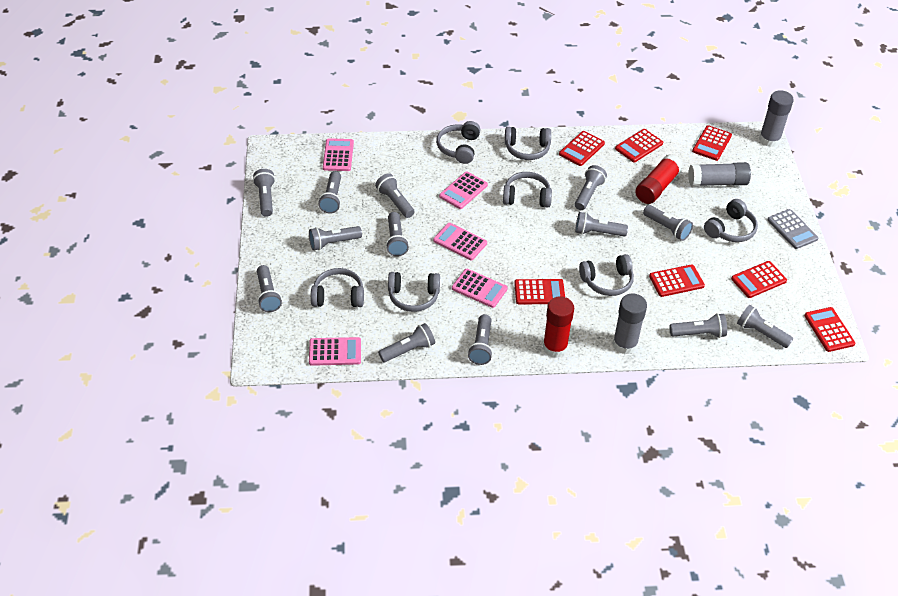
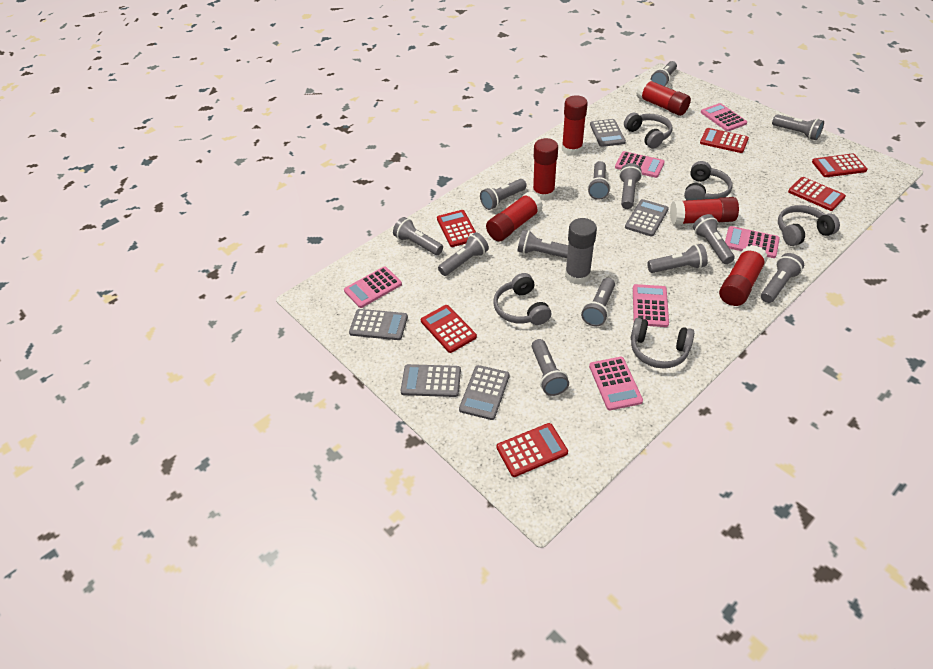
grey calculator: [767,209,818,249] = 1 -> [349,309,408,340] [400,364,461,397] [459,365,510,420] [590,119,626,147] [625,199,669,237] = 5
grey glue stick: [612,293,647,354] [688,162,751,187] [759,90,794,147] = 3 -> [565,218,597,285] = 1
grey headphones: [311,268,364,307] [388,272,440,312] [436,121,480,164] [503,172,552,208] [505,127,551,160] [579,254,634,296] [704,199,758,242] = 7 -> [493,273,551,325] [624,112,672,149] [631,318,694,368] [684,161,733,200] [778,205,840,246] = 5
pink calculator: [309,337,361,366] [323,138,354,171] [433,223,487,260] [439,171,488,209] [452,269,508,308] = 5 -> [344,267,402,308] [589,357,643,410] [615,151,665,178] [633,284,669,327] [701,103,747,131] [725,226,780,258] = 6
red calculator: [514,279,565,305] [559,131,605,166] [615,129,663,162] [649,264,705,297] [692,125,732,161] [731,261,787,298] [804,307,855,352] = 7 -> [421,305,477,353] [437,210,476,247] [497,423,568,477] [700,128,749,153] [788,177,846,211] [812,153,868,177] = 6
red glue stick: [543,296,574,358] [635,154,683,204] = 2 -> [486,191,543,241] [533,138,558,201] [562,95,588,156] [636,79,691,116] [670,197,739,225] [719,245,768,306] = 6

